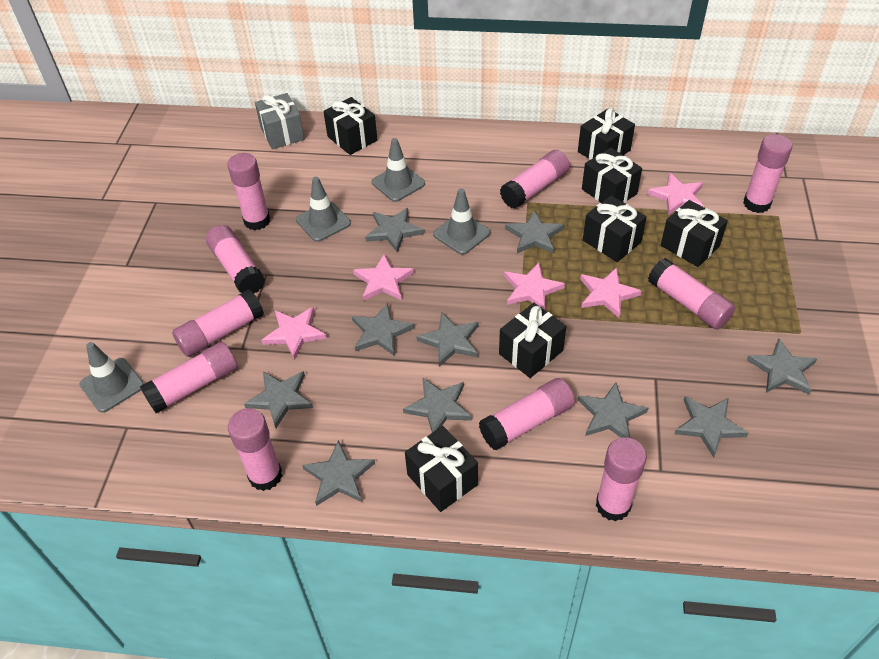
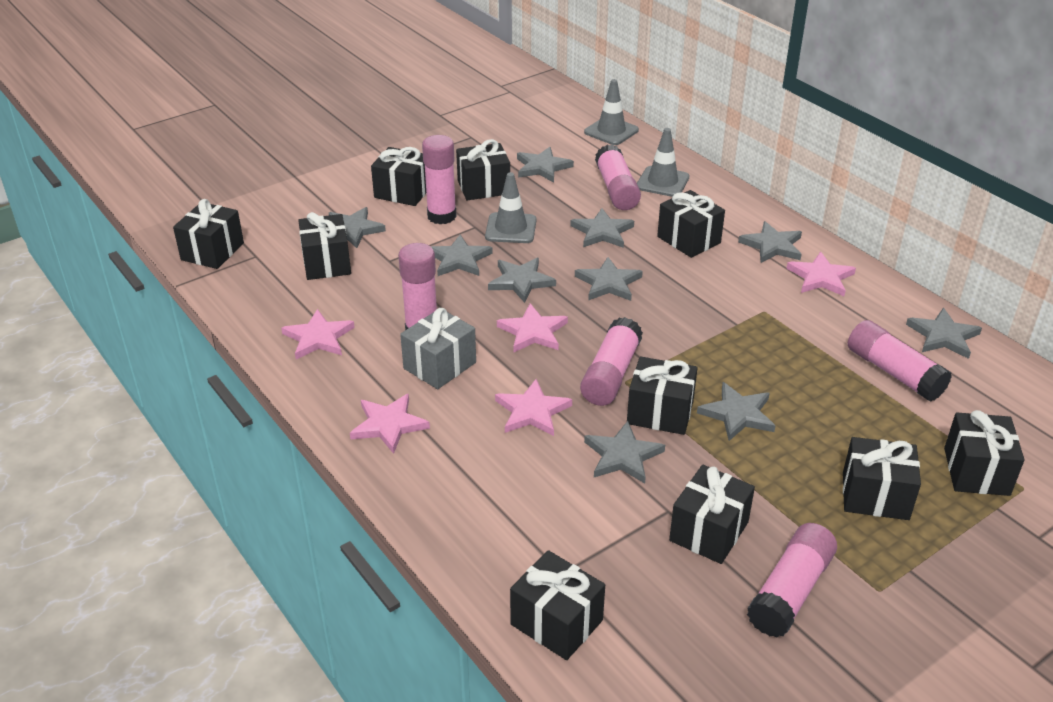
black gift: [323,97,377,155] [405,426,478,512] [499,303,566,378] [578,108,635,160] [582,148,642,203] [583,196,647,262] [661,200,728,267] = 7 -> [173,199,244,269] [298,212,351,280] [371,147,426,206] [456,139,510,200] [510,550,605,660] [627,356,698,435] [657,190,725,258] [669,465,755,564] [843,437,921,520] [944,410,1025,496] = 10
grey traffic cone: [79,342,144,413] [296,177,351,242] [371,138,425,202] [433,188,490,255] = 4 -> [485,172,536,243] [584,79,639,145] [637,128,689,197] = 3
pink glue stick: [140,342,237,413] [172,290,264,357] [206,225,265,293] [227,153,270,230] [228,408,282,491] [479,378,575,450] [500,150,570,209] [596,437,647,521] [648,258,735,330] [743,134,792,213] = 10 -> [398,243,437,330] [422,135,456,224] [580,317,643,406] [595,144,641,210] [747,523,837,638] [848,320,952,402] = 6

